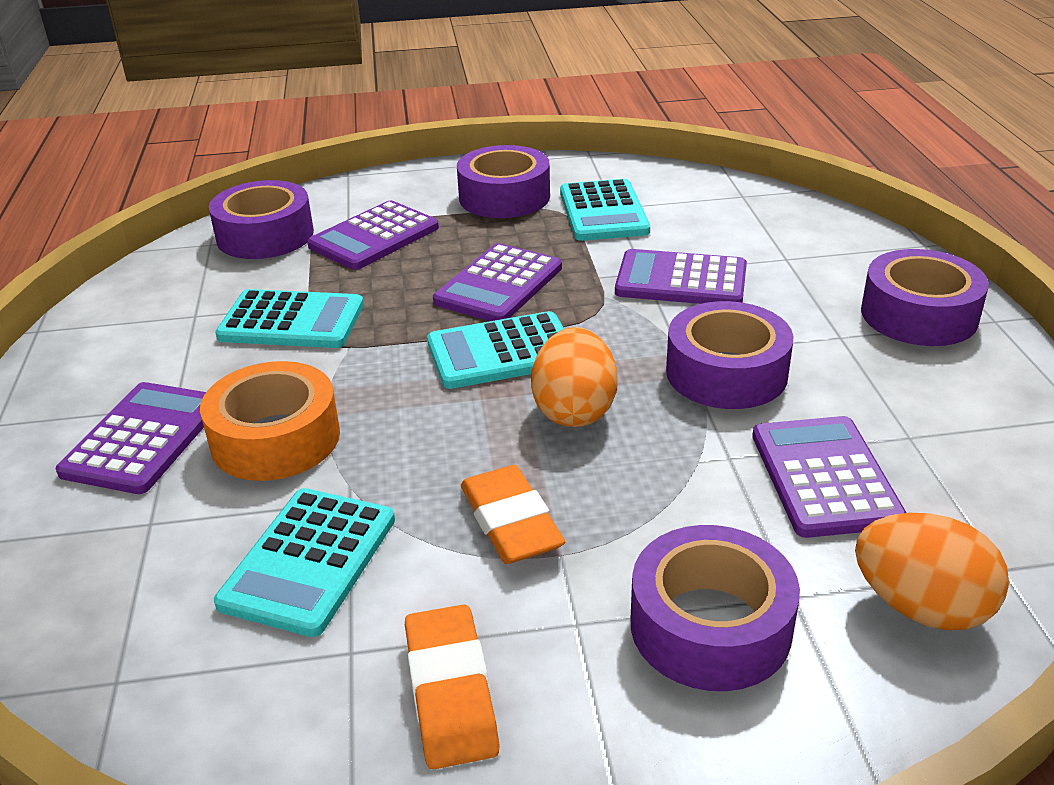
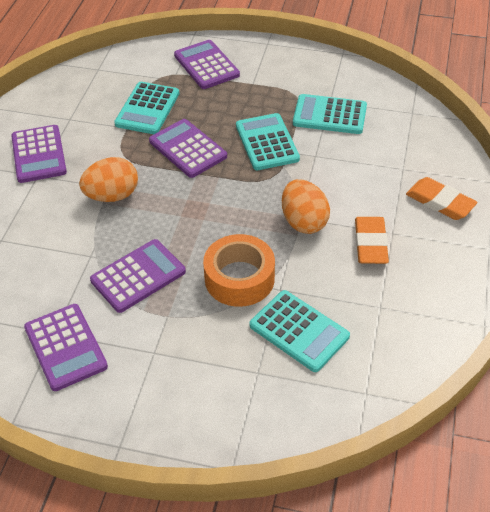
purple tape: [209,180,314,259] [457,145,550,218] [630,525,800,691] [666,301,794,409] [861,249,989,346] = 5 -> none = 0

